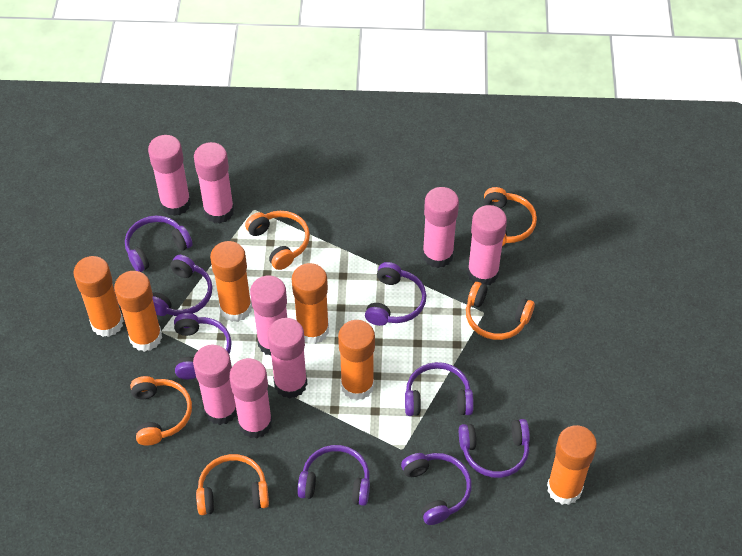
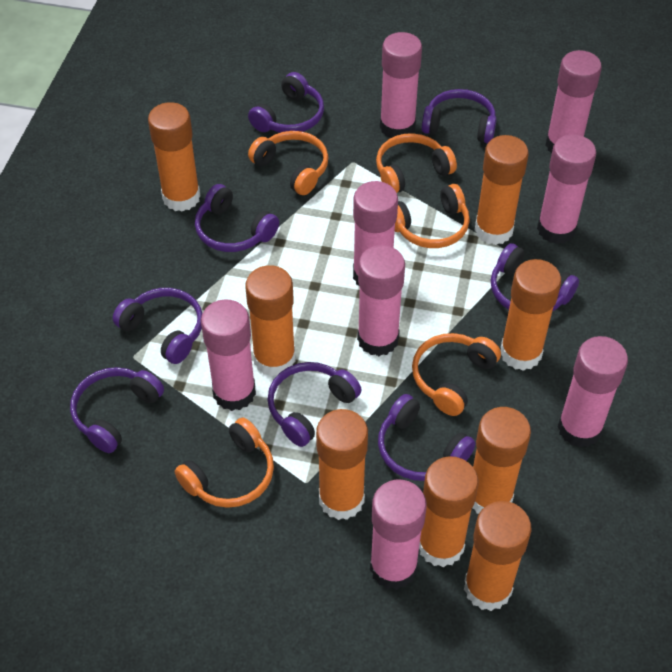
orange glue stick: [73,256,124,337] [114,271,162,352] [210,241,252,322] [292,263,329,344] [338,320,375,400] [547,425,597,505] = 6 -> [148,102,200,212] [245,265,296,377] [316,409,368,520] [419,456,478,567] [464,501,531,611] [472,407,531,514] [475,135,529,245] [501,259,561,371] = 8

